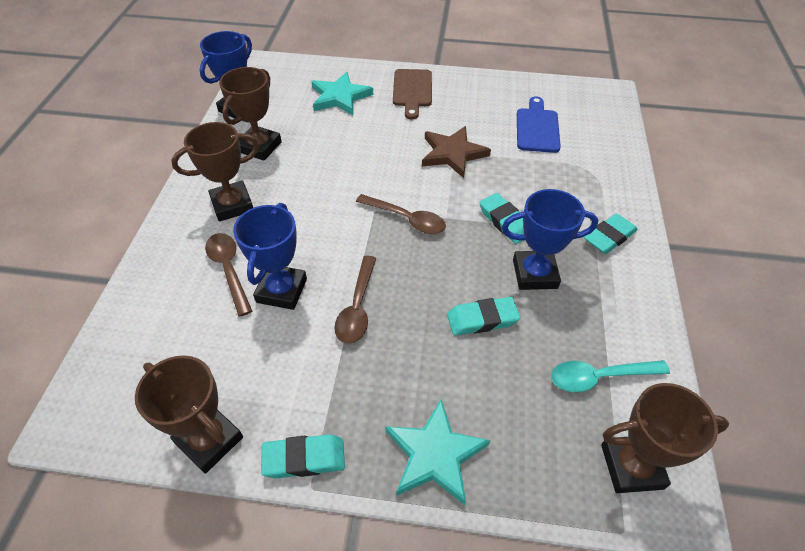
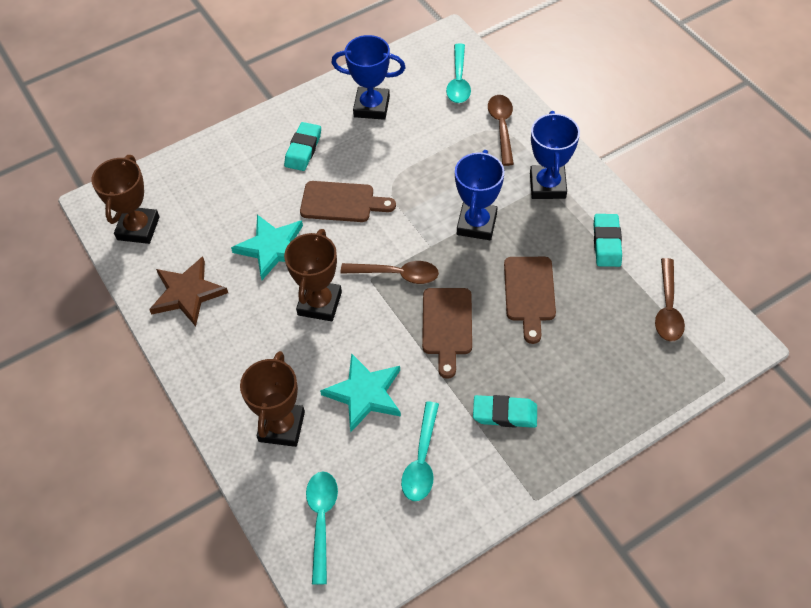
blue cutting board: [517,96,561,153] = 1 -> none = 0
brown cutting board: [393,69,432,119] = 1 -> [300,181,396,222] [422,288,472,379] [504,257,556,344] = 3
brown trophy: [135,355,243,474] [171,122,259,222] [219,67,282,161] [601,383,729,493] = 4 -> [91,155,160,244] [240,351,305,447] [284,229,342,321] = 3
turquoise eraser: [261,434,345,479] [447,297,520,336] [480,193,524,244] [584,213,638,254] = 4 -> [284,122,321,171] [473,395,537,428] [594,214,622,267] = 3
turquoise spoon: [551,360,670,392] = 1 -> [306,471,338,585] [401,402,439,501] [446,43,471,103] = 3

